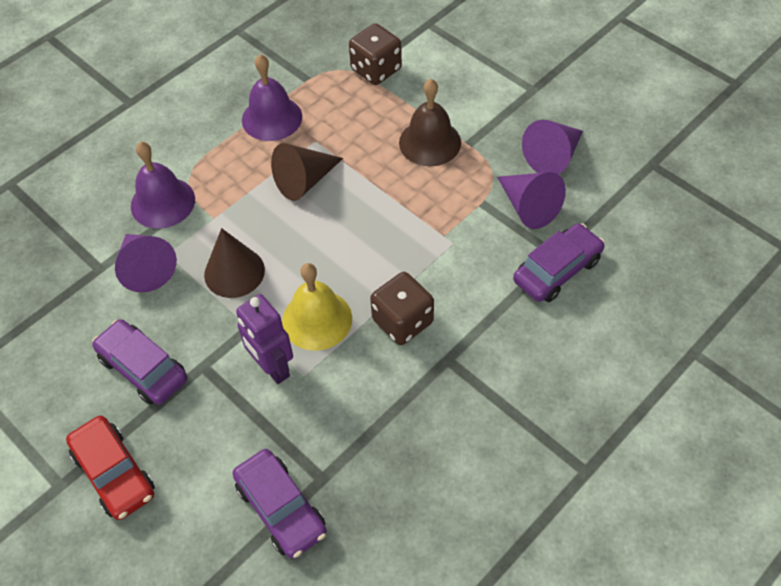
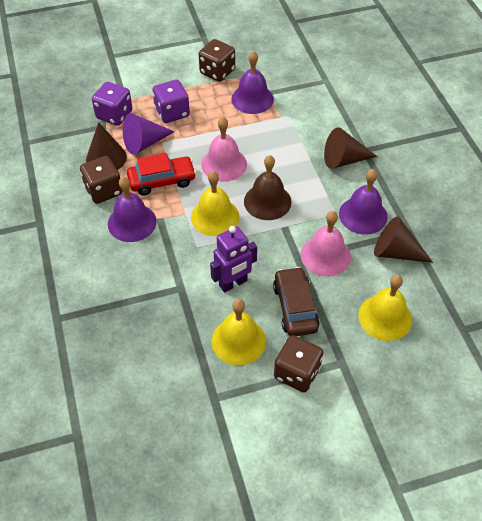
brown car: none = 0 -> [273,267,320,336] = 1
brown cone: [204,228,265,298] [271,143,343,201] = 2 -> [86,122,127,170] [324,127,377,169] [374,216,433,263] = 3
brown dice: [349,23,402,85] [370,272,434,345] = 2 -> [80,156,123,204] [199,39,235,82] [274,335,323,392] = 3
pink bell: none = 0 -> [201,117,247,182] [301,211,351,277] = 2
purple bell: [131,141,195,229] [242,54,302,141] = 2 -> [108,177,157,242] [231,51,274,114] [339,169,388,234] = 3
purple car: [92,319,187,405] [232,449,327,559] [513,223,605,302] = 3 -> none = 0
purple cone: [115,234,177,292] [497,172,566,229] [522,120,583,174] = 3 -> [123,113,175,155] = 1
purple dice: none = 0 -> [92,82,133,126] [152,80,190,123] = 2
yellow bell: [282,263,352,351] = 1 -> [191,171,239,236] [212,299,266,366] [358,275,412,341] = 3

